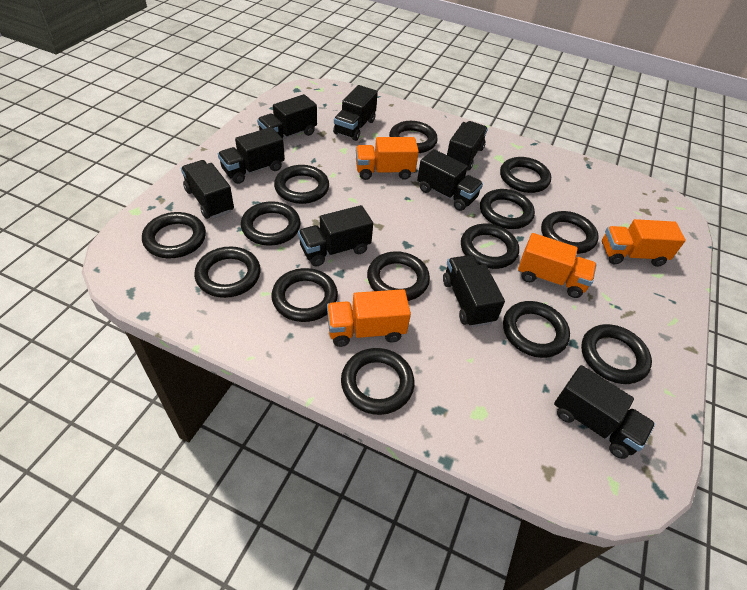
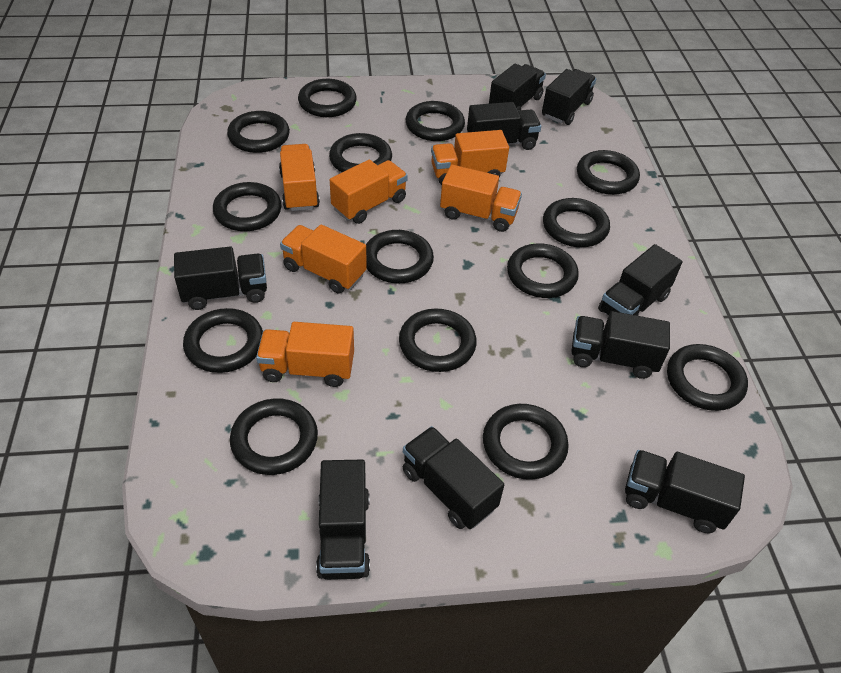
orange truck: [327,289,411,347] [356,137,419,180] [518,233,597,298] [602,219,686,267] = 4 -> [256,322,354,387] [279,144,320,211] [280,224,367,294] [330,159,408,224] [431,130,509,185] [440,165,522,232] = 6

